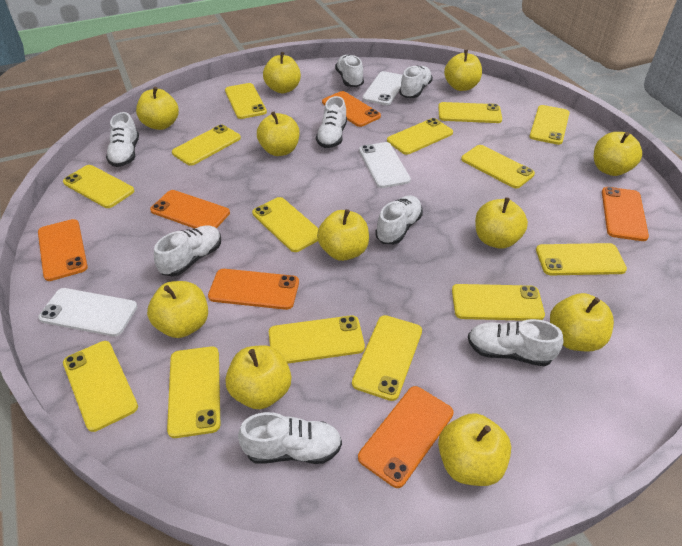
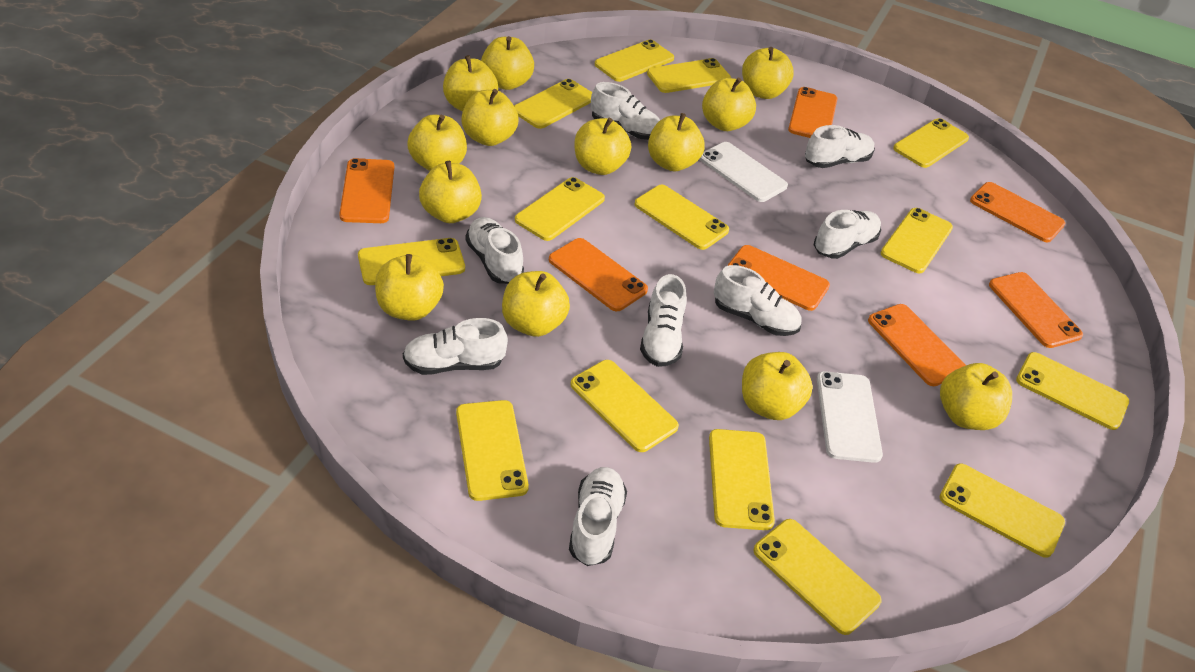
orange phone: [38,219,88,281] [150,190,230,229] [208,269,299,310] [322,91,381,127] [358,386,454,488] [602,187,649,241] = 6 -> [339,158,394,223] [549,238,648,311] [727,245,830,311] [788,87,837,138] [868,304,966,386] [970,182,1065,242] [989,272,1083,348] = 7
white phone: [38,288,137,336] [359,142,411,188] [362,71,403,105] = 3 -> [700,142,788,202] [817,371,883,463] = 2
yellow apple: [136,87,179,130] [147,281,208,338] [225,345,291,409] [257,112,300,156] [263,52,301,94] [317,209,369,261] [438,413,511,486] [444,50,482,91] [475,197,528,249] [550,293,614,351] [594,132,642,176] = 11 -> [375,254,444,321] [407,115,467,171] [419,161,482,223] [443,55,498,111] [461,89,518,146] [481,36,534,90] [502,271,570,337] [575,117,631,175] [648,113,705,171] [702,78,756,131] [742,47,794,99] [742,352,813,420] [940,363,1012,430] = 13

